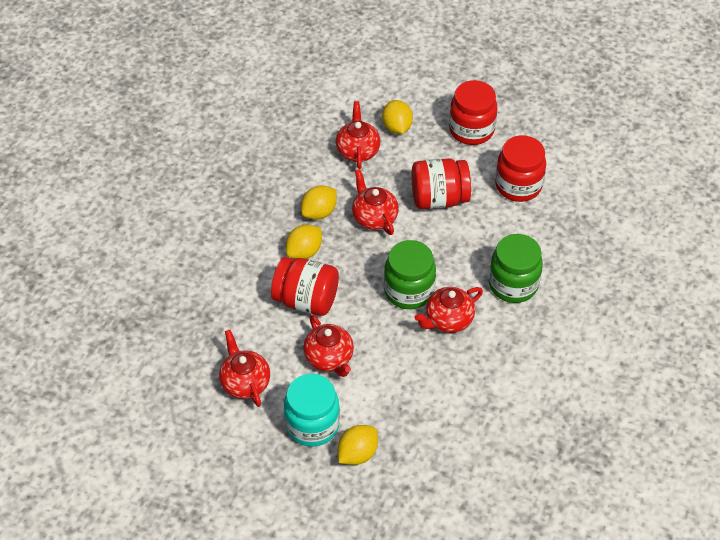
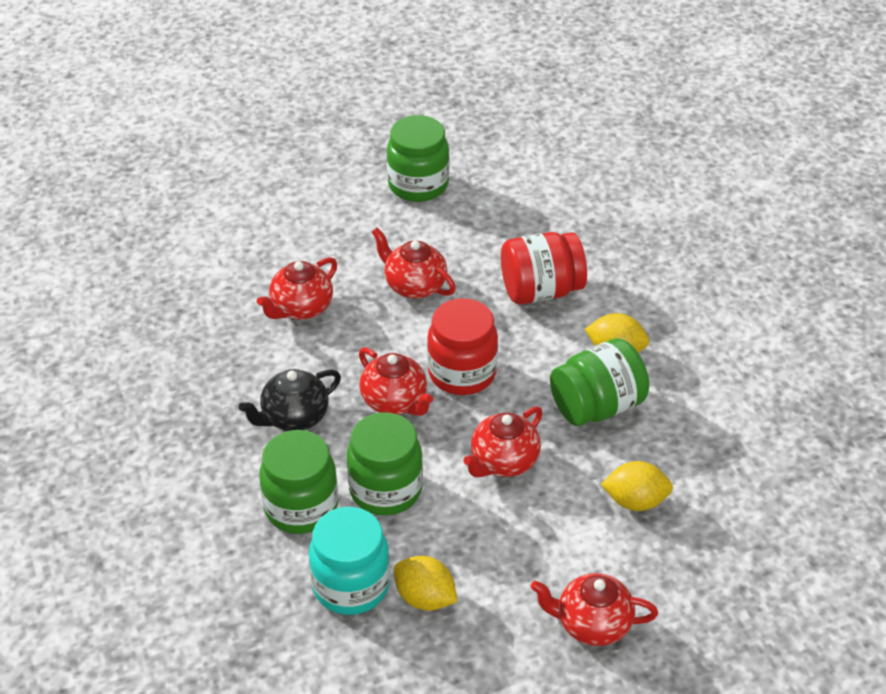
black teapot: none = 0 -> [239,369,341,431] = 1
green jar: [384,240,436,309] [489,234,543,303] = 2 -> [259,430,338,534] [347,412,423,515] [387,115,449,202] [550,338,649,426] = 4
red jar: [271,257,339,316] [411,158,471,209] [449,80,497,145] [495,135,546,202] = 4 -> [427,298,498,395] [501,232,587,305] = 2
yellow lemon: [286,225,322,259] [301,185,337,220] [338,425,378,465] [382,100,413,134] = 4 -> [394,556,457,611] [585,313,649,353] [601,461,673,511] = 3

